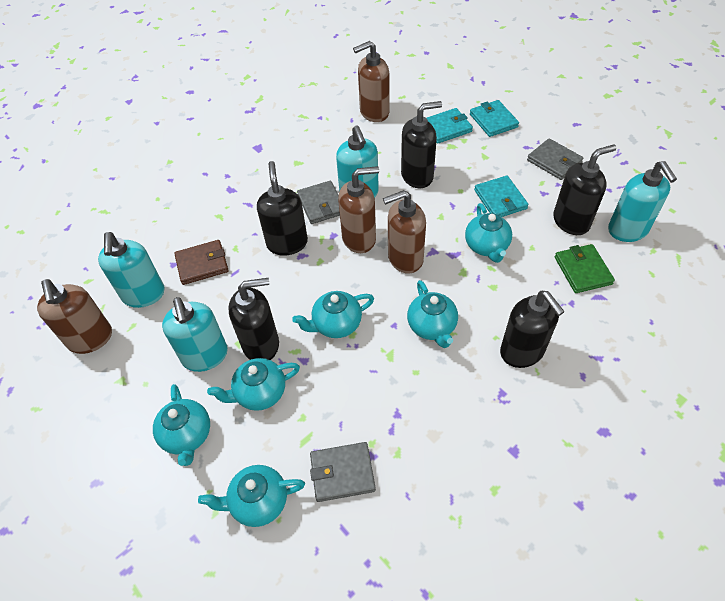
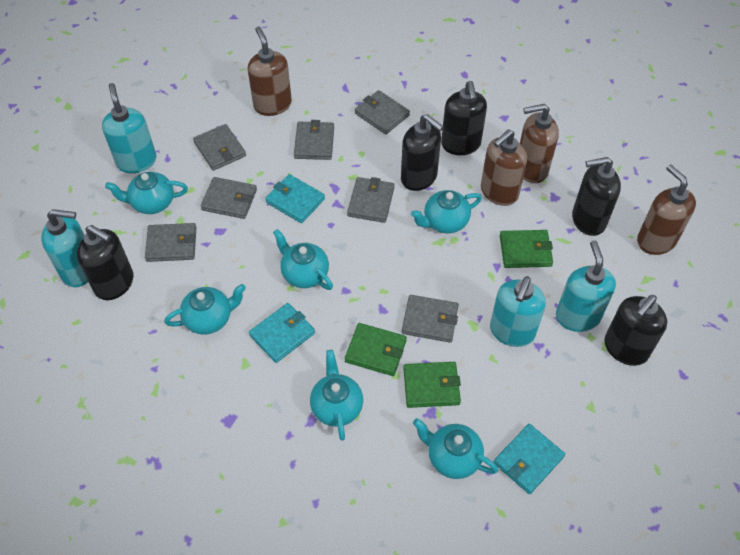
brown wallet: [174,240,229,285] = 1 -> none = 0
green wallet: [555,244,615,293] = 1 -> [345,323,407,376] [403,362,461,408] [500,230,553,268] = 3
grey wallet: [297,181,340,224] [310,442,376,502] [527,138,583,180] = 3 -> [145,223,196,262] [193,124,246,171] [200,177,257,219] [294,120,334,160] [347,177,395,223] [355,90,410,135] [402,295,459,343] = 7

